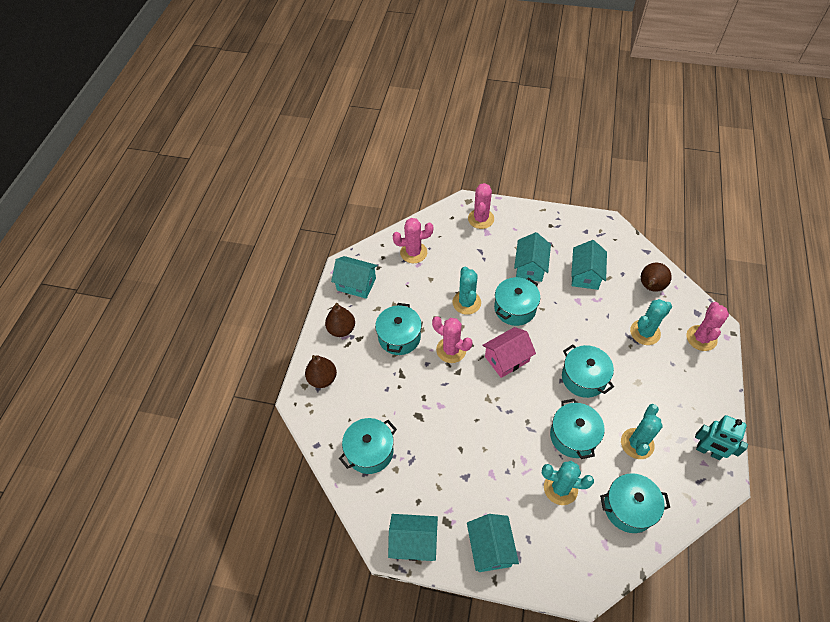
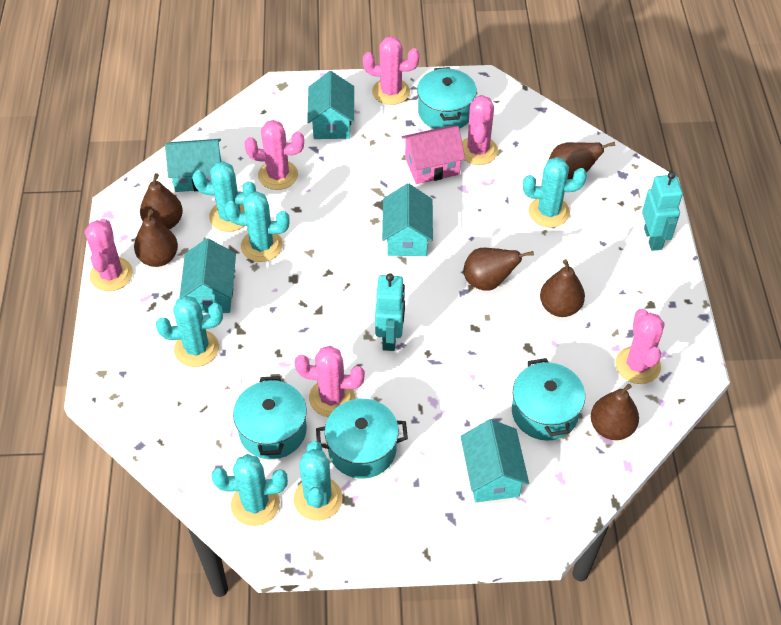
brown pear: [305,355,337,388] [325,303,355,337] [641,263,672,292] = 3 -> [134,209,178,267] [140,173,183,230] [463,248,534,291] [540,259,585,317] [549,142,615,179] [591,384,639,440] = 6
pink cactus: [392,218,433,263] [432,316,472,363] [468,183,494,229] [686,302,729,351] = 4 -> [85,219,133,291] [244,120,304,190] [294,346,365,417] [363,36,420,105] [462,95,498,165] [615,308,664,384] = 6
turquoise cactus: [453,267,481,315] [542,461,594,505] [621,404,663,459] [630,299,672,345] = 4 -> [156,296,223,367] [192,161,256,232] [211,454,288,526] [225,191,290,262] [294,441,343,521] [523,157,587,228] = 6
turquoise pot: [339,418,397,474] [375,303,422,355] [494,277,540,326] [550,399,605,459] [562,344,614,398] [600,473,670,533] = 6 -> [233,376,307,459] [316,399,408,479] [417,67,477,129] [512,358,585,441] = 4
turquoise robot: [695,415,748,460] = 1 -> [375,273,405,351] [642,172,683,251] = 2

